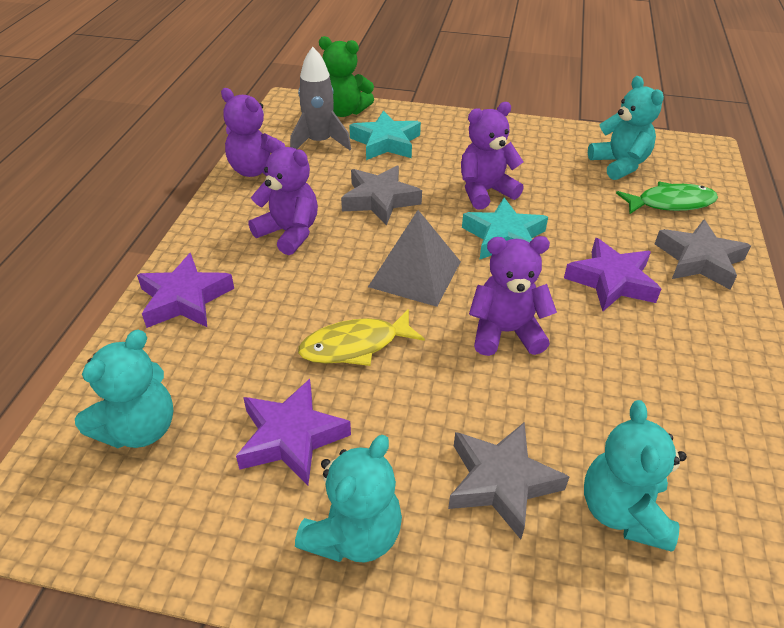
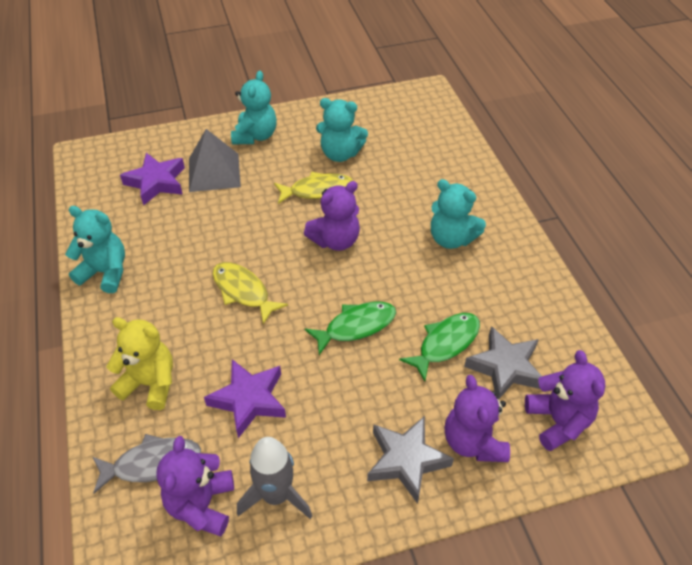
green fish: [616,182,718,214] = 1 -> [305,302,396,355] [399,313,480,381] = 2
green teddy bear: [319,36,374,117] = 1 -> none = 0
grey fish: none = 0 -> [93,434,201,493] = 1
grey star: [341,166,422,225] [448,422,570,539] [655,220,751,289] = 3 -> [367,416,454,504] [464,326,542,399] = 2
purple star: [137,253,234,328] [236,379,351,486] [564,238,661,311] = 3 -> [120,153,185,206] [204,359,286,438] = 2
turquoise star: [349,111,421,160] [462,198,548,259] = 2 -> none = 0
yellow fish: [298,309,425,366] = 1 -> [213,262,288,324] [274,172,353,204] = 2
yellow teddy bear: none = 0 -> [106,317,173,410] = 1

